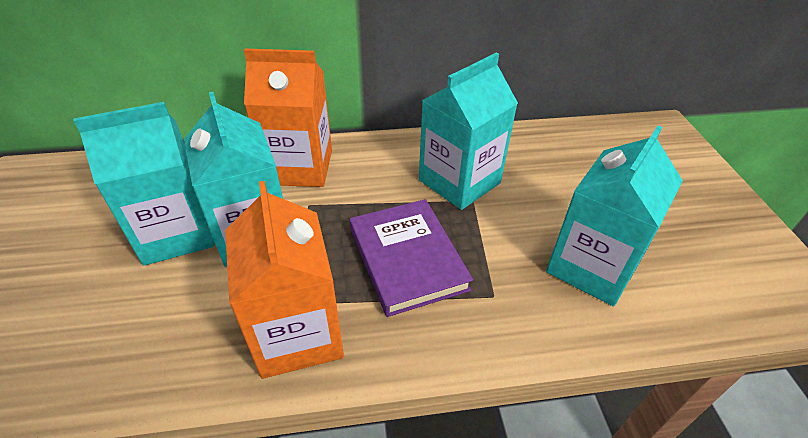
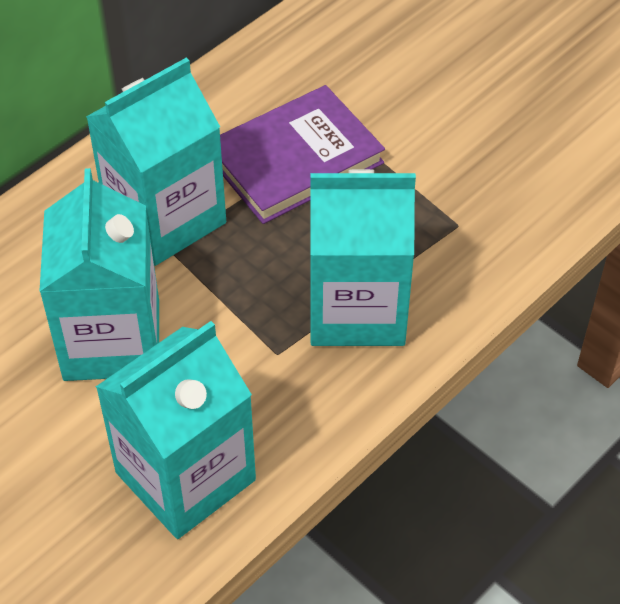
orange carton: [225,181,344,379] [244,48,332,187] = 2 -> none = 0

